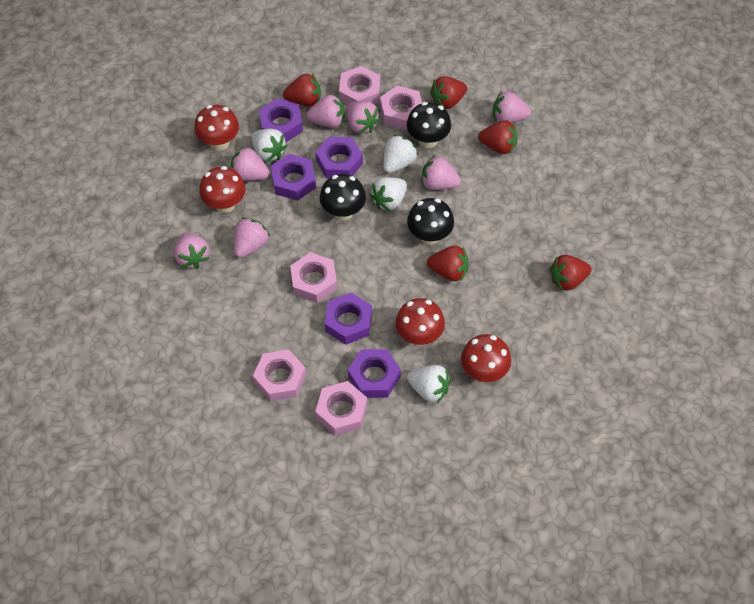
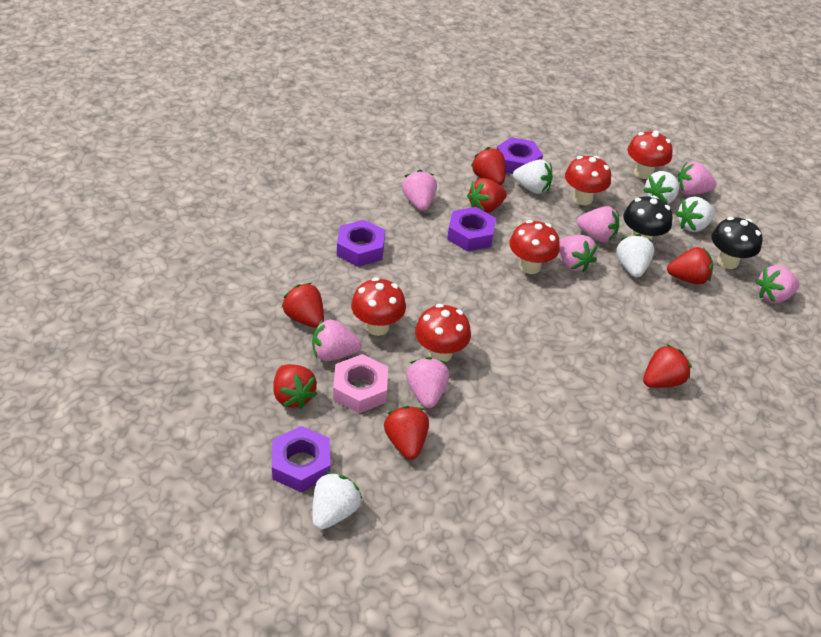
black mushroom: [320,174,366,220] [407,102,451,148] [407,198,454,245] = 3 -> [623,195,673,242] [711,217,762,269] = 2
pink nut: [253,350,306,401] [290,252,337,303] [315,381,367,436] [339,66,380,105] [380,85,422,130] = 5 -> [333,354,388,413] = 1
purple nut: [259,98,303,142] [271,154,316,201] [316,136,363,178] [325,292,372,345] [348,349,401,398] = 5 -> [272,426,330,493] [337,220,385,267] [447,207,496,251] [497,137,543,174] = 4
red mushroom: [194,105,239,151] [199,166,246,213] [395,298,445,346] [461,334,511,382] = 4 -> [351,277,406,336] [415,304,471,362] [509,220,560,274] [565,156,611,205] [627,130,673,179] = 5
red strawberry: [283,74,321,107] [427,246,468,281] [430,76,467,109] [478,120,517,154] [550,255,592,291] = 5 -> [273,364,317,409] [282,283,324,328] [384,406,429,460] [467,178,507,213] [471,147,506,185] [643,344,692,388] [667,247,713,284] = 7
white strawberry: [251,129,287,162] [370,177,407,212] [383,135,418,173] [407,365,451,403] = 4 -> [312,472,362,530] [513,159,553,194] [616,234,654,278] [643,171,679,204] [675,197,715,232] = 5

